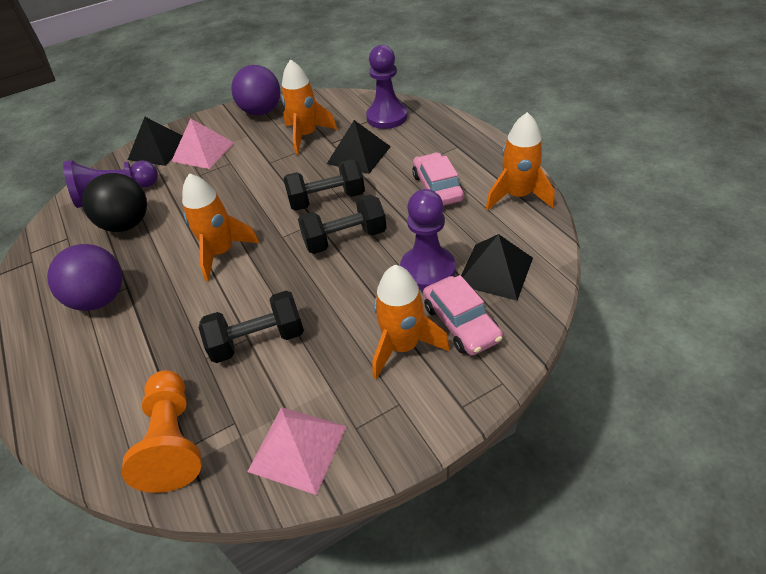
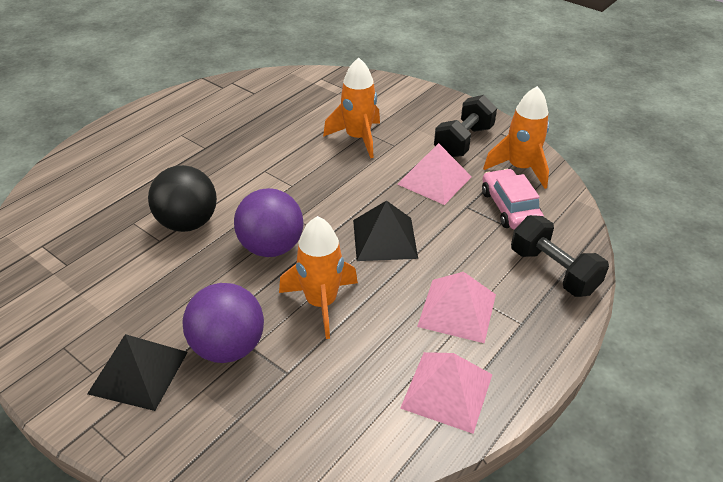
black dumbbell: [199,290,304,363] [283,159,365,211] [298,195,387,254] = 3 -> [434,95,497,157] [511,215,609,297] = 2
black pyramid: [128,117,182,166] [327,120,391,174] [461,234,533,300] = 3 -> [87,334,188,411] [353,201,418,261] = 2
orange pawn: [122,370,201,493] = 1 -> none = 0
orange rocket: [182,173,260,281] [281,59,337,155] [372,265,450,379] [486,112,554,211] = 4 -> [279,216,358,339] [323,58,380,158] [483,86,549,189] = 3
pink car: [412,153,464,206] [423,275,503,355] = 2 -> [482,169,544,230] = 1
pink pyramid: [171,119,234,169] [247,407,347,495] = 2 -> [397,143,472,205] [400,352,493,434] [417,272,496,343] = 3
purple pawn: [63,160,158,208] [366,45,408,129] [400,189,455,290] = 3 -> none = 0

